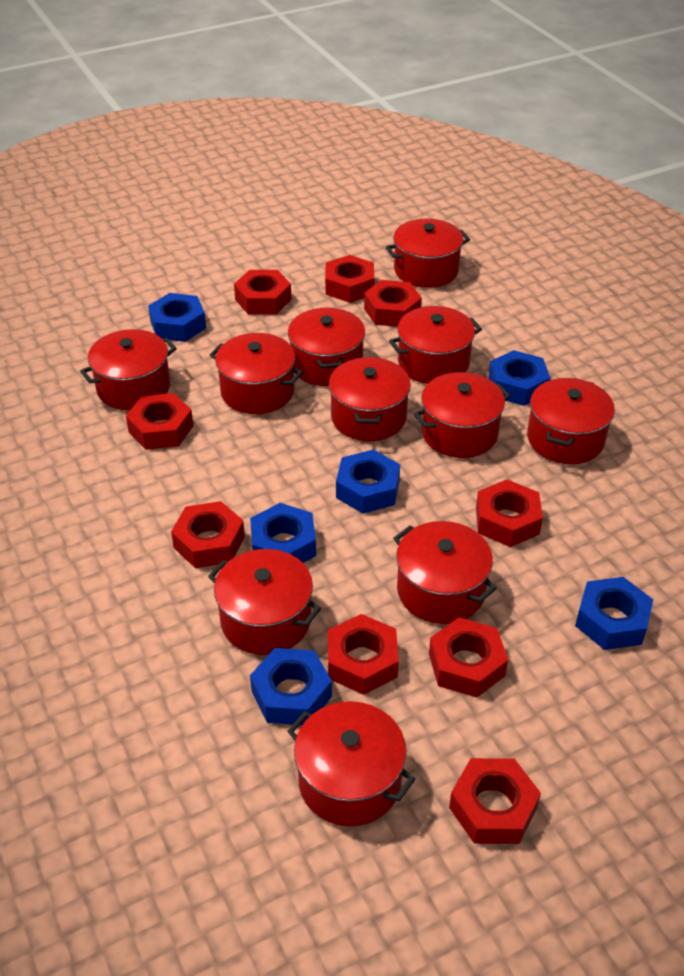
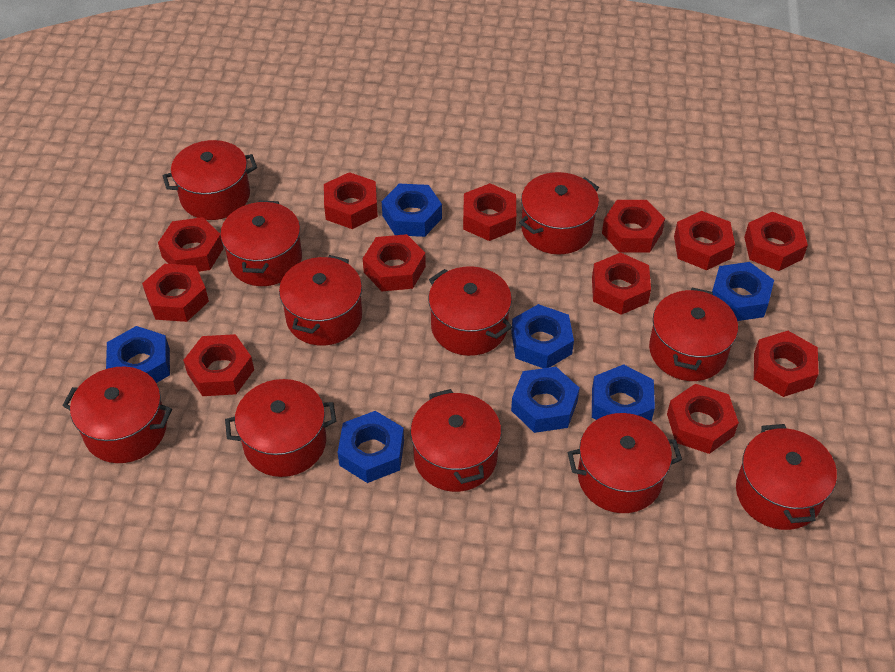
blue nut: [148,293,206,342] [250,503,316,563] [250,648,332,725] [336,449,400,514] [488,350,550,406] [575,577,653,650] = 6 -> [106,326,170,383] [338,411,404,483] [382,184,442,237] [511,304,574,368] [511,367,580,433] [592,364,655,421] [712,262,774,321] = 7
red nut: [126,393,193,450] [171,501,245,568] [234,270,292,314] [325,255,374,303] [328,614,399,695] [364,280,422,327] [429,617,508,698] [449,758,541,844] [476,480,543,547] = 9 -> [142,264,209,322] [158,217,224,272] [183,334,254,396] [324,172,378,229] [363,234,426,291] [463,183,516,241] [592,253,651,315] [602,200,665,253] [667,384,739,454] [674,211,735,270] [744,212,808,271] [754,331,819,397] = 12

